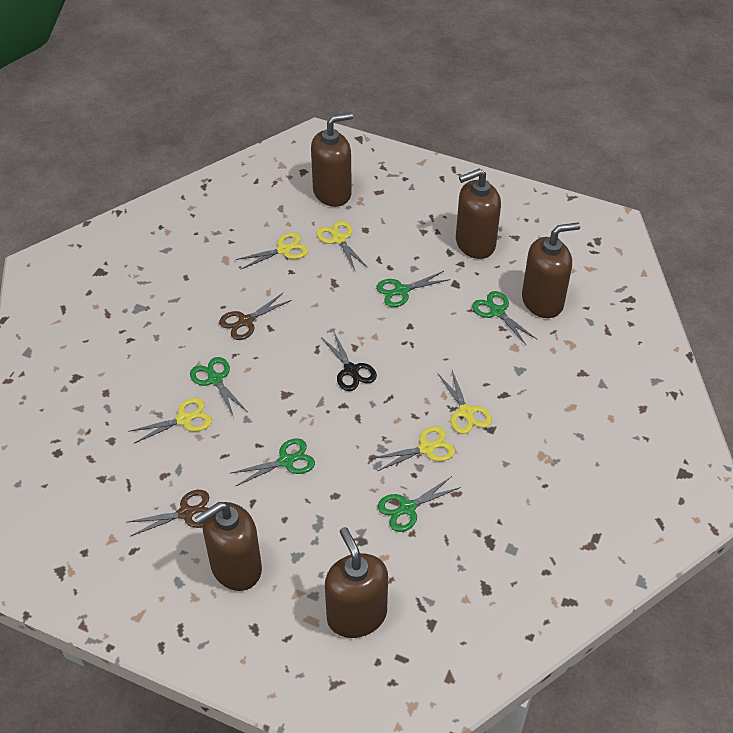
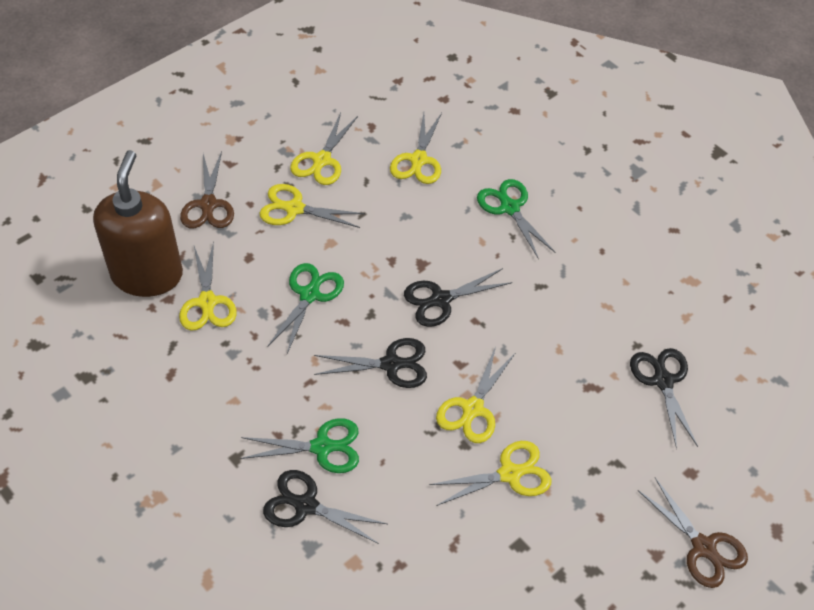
black scissors: [321,332,377,391] = 1 -> [263,470,387,544] [314,338,427,388] [404,268,512,327] [630,348,698,449] = 4
brown soap dispenser: [195,502,262,591] [311,113,353,207] [325,527,388,638] [456,168,501,259] [522,222,580,318] = 5 -> [93,150,183,297] = 1
green scissors: [190,357,248,417] [231,438,315,486] [376,271,450,307] [378,476,461,532] [472,291,537,345] = 5 -> [240,418,359,473] [267,263,344,354] [477,179,556,259] = 3
yellow scissors: [128,398,212,444] [236,232,308,269] [317,221,368,272] [371,426,455,471] [438,370,492,434] = 5 -> [179,241,237,331] [259,184,365,228] [290,113,358,185] [390,113,442,184] [429,441,552,506] [436,346,515,443] = 6

